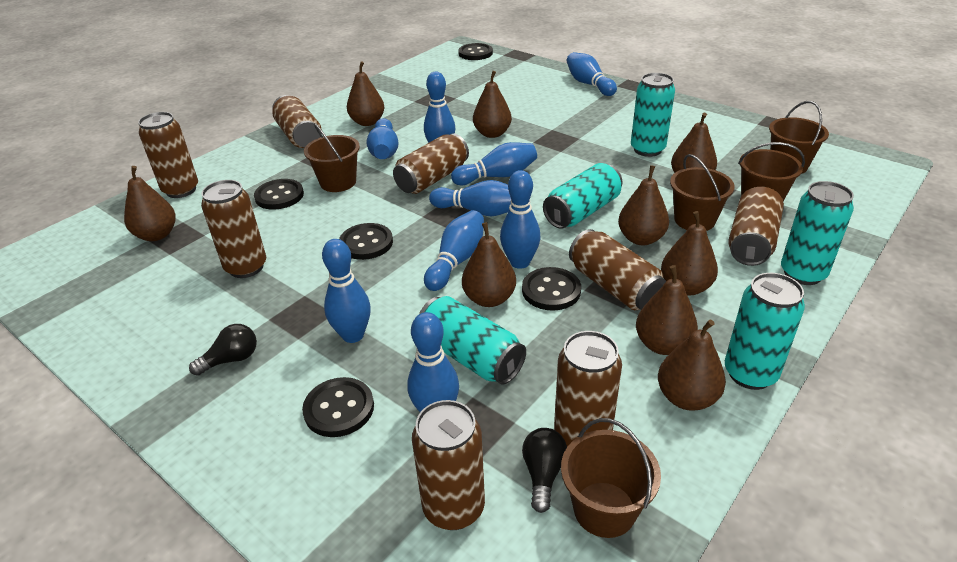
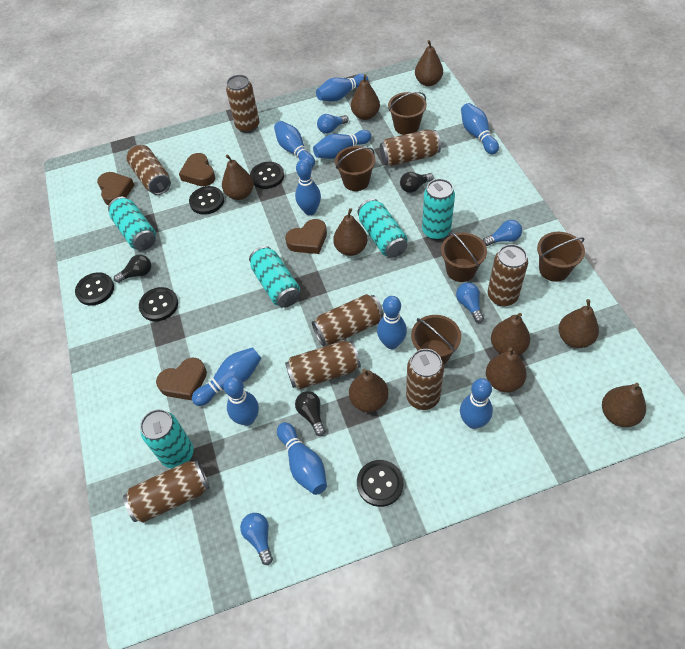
black light bulb: [189,324,257,376] [522,428,567,513] = 2 -> [114,254,151,283] [295,391,325,436] [400,172,434,193] = 3
blue bowling pin: [322,239,371,343] [366,118,399,159] [407,312,459,412] [424,72,455,143] [424,210,484,291] [429,180,511,217] [451,142,537,185] [500,170,541,269] [567,52,617,96] = 9 -> [192,347,261,406] [224,376,259,426] [274,121,315,168] [277,422,327,495] [295,159,321,215] [313,130,371,159] [316,74,368,102] [377,296,407,349] [460,378,493,429] [461,103,499,154] = 10
blue light bulb: none = 0 -> [240,513,273,565] [317,114,349,134] [456,282,484,323] [483,220,522,246] = 4
brown heart: none = 0 -> [97,172,134,206] [156,358,207,400] [179,153,215,186] [285,219,327,254] = 4

